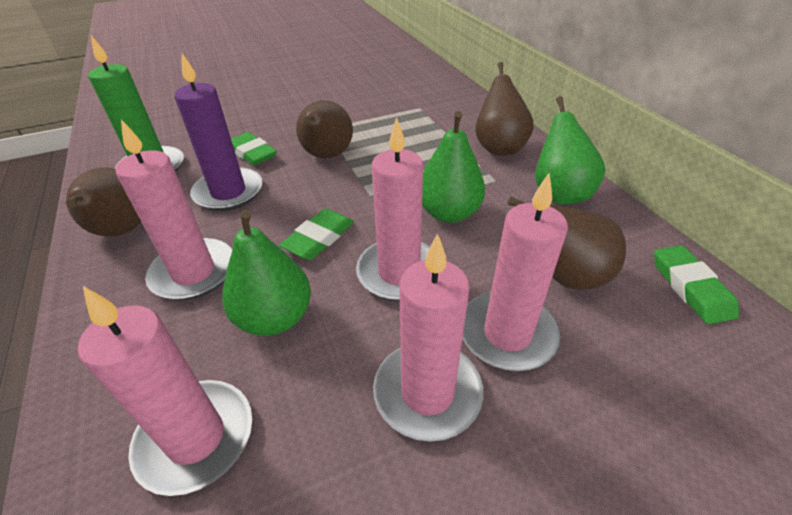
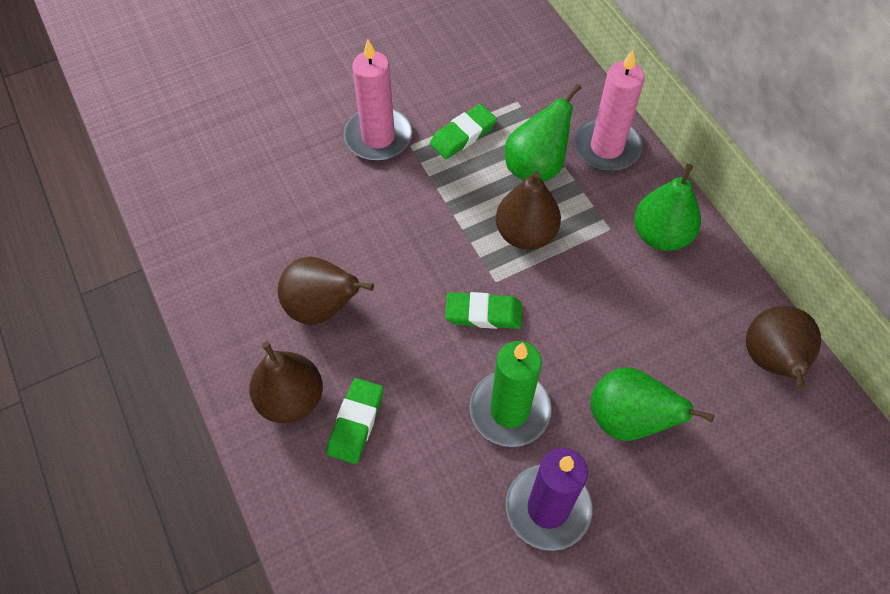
pink candle: [78,286,252,496] [116,119,232,300] [356,117,430,301] [373,233,484,442] [463,173,568,371] = 5 -> [344,39,412,161] [574,50,645,171] = 2

